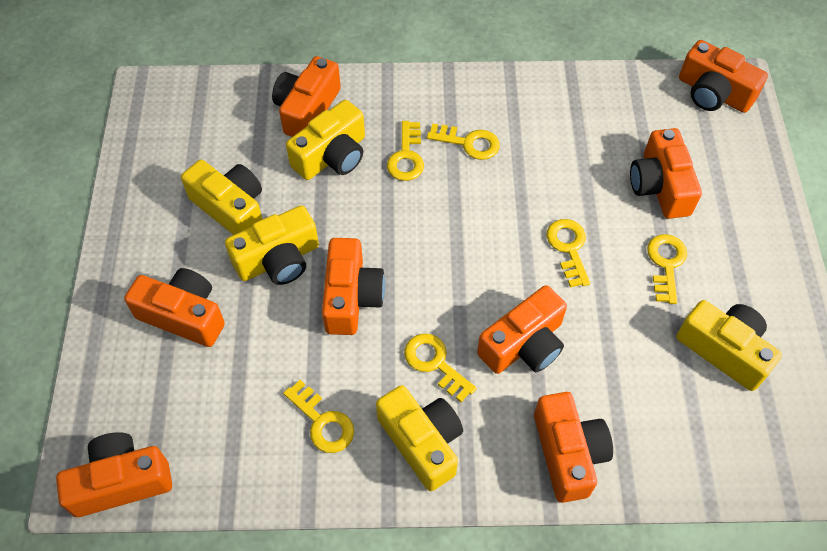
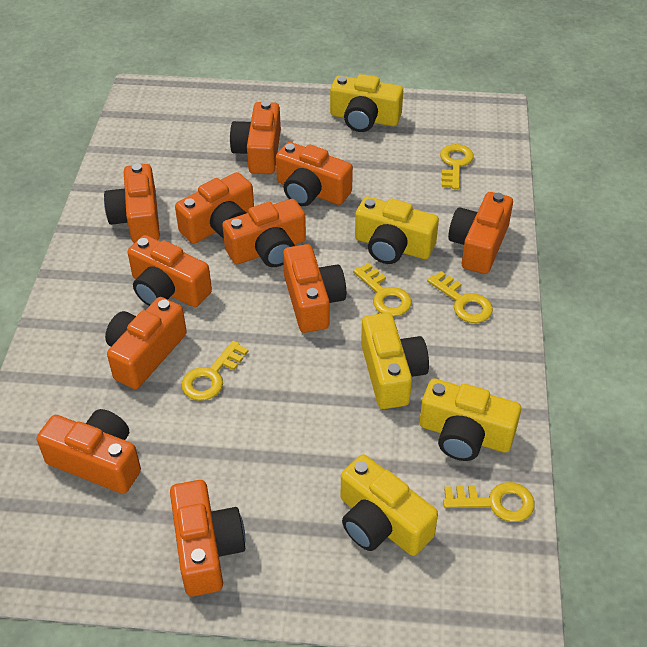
orange camera: [56,432,172,517] [124,268,225,347] [272,56,341,137] [322,238,385,335] [477,285,567,374] [534,392,613,503] [630,128,702,219] [679,40,768,113] = 8 -> [37,409,141,494] [104,164,160,243] [105,297,187,389] [128,235,212,307] [170,480,245,597] [175,172,254,244] [222,199,306,267] [230,101,281,174] [276,142,353,206] [283,244,346,333] [448,192,513,274] = 11
yellow key: [283,380,354,453] [387,121,424,181] [404,334,477,402] [427,123,500,160] [547,219,590,287] [647,234,687,304] = 6 -> [182,341,249,401] [353,263,412,317] [427,271,493,323] [440,144,474,189] [443,482,535,522] = 5

